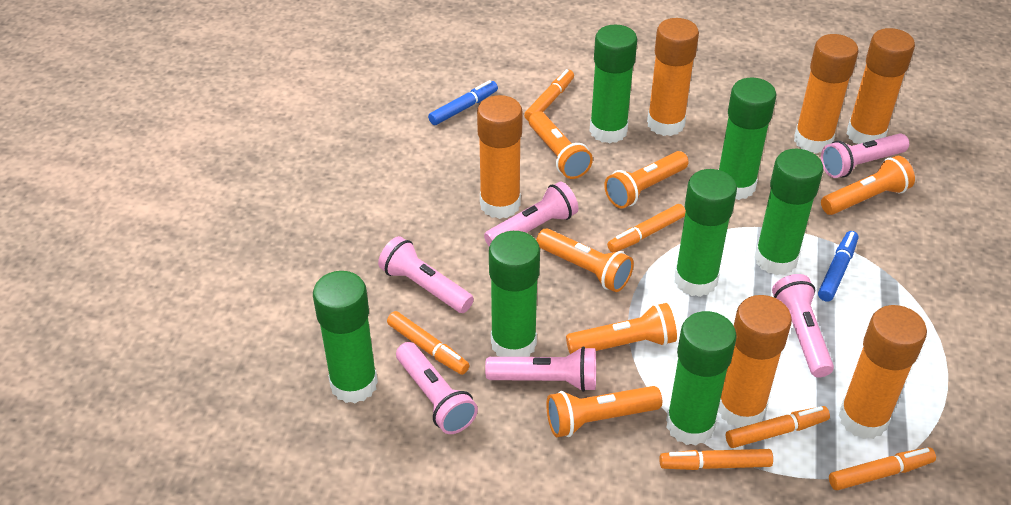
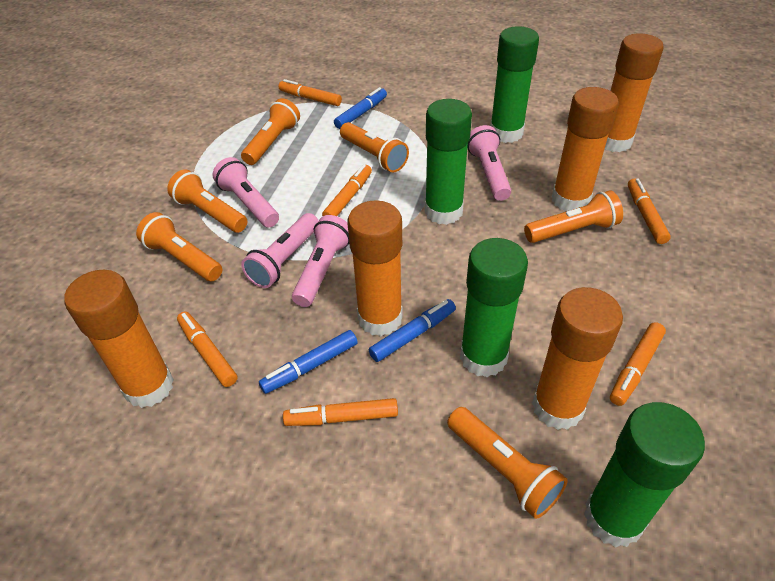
blue marker: [428,80,498,125] [818,231,858,302] = 2 -> [259,330,358,394] [334,87,387,129] [369,299,456,362] = 3
green glue stick: [313,271,378,403] [489,231,540,357] [590,24,637,144] [666,311,737,446] [674,169,737,297] [719,78,776,200] [754,149,823,275] = 7 -> [425,99,472,225] [460,238,528,377] [490,26,539,143] [584,402,705,548] = 4
orange glue stick: [477,95,523,219] [647,18,699,136] [718,295,792,428] [794,34,859,154] [838,305,927,439] [846,28,915,144] = 6 -> [64,270,174,408] [347,200,403,336] [532,287,623,430] [552,87,619,211] [605,34,664,152] = 5
pink flashlight: [378,236,474,313] [396,342,478,434] [484,181,578,246] [485,346,596,392] [772,274,834,377] [821,133,909,178] = 6 -> [213,157,279,228] [241,213,319,288] [292,215,349,307] [467,125,511,201] = 4

